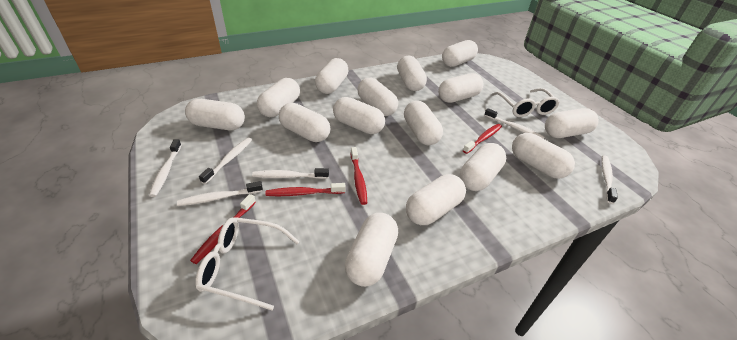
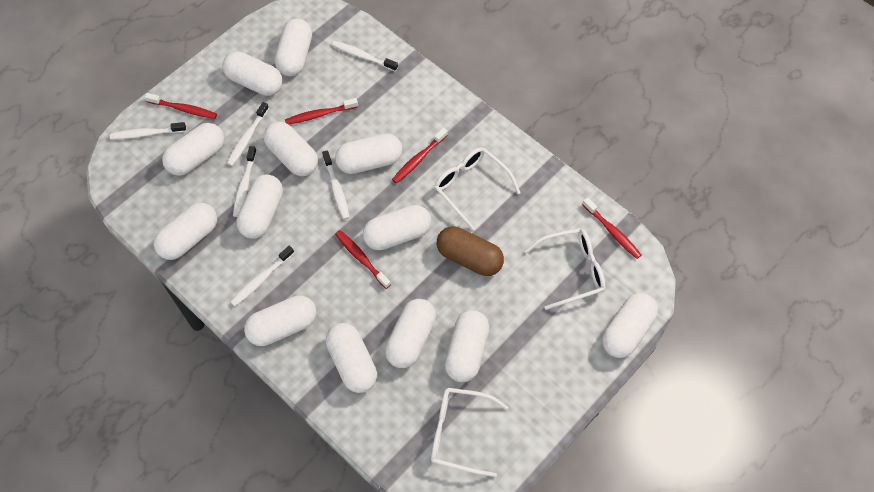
brown capsule: none = 0 -> [437,226,504,276] = 1
red toothbrush: [190,194,256,264] [265,183,346,196] [351,147,367,205] [463,124,502,154] = 4 -> [145,93,217,119] [285,98,358,125] [335,230,391,289] [392,128,448,183] [582,198,641,259] = 5
white capsule: [185,99,245,130] [257,78,300,117] [279,103,331,142] [315,58,349,94] [333,97,385,134] [345,213,398,287] [357,78,398,116] [397,56,427,91] [404,101,443,145] [406,174,466,225] [438,73,483,103] [442,40,478,67] [460,143,506,191] [512,133,575,179] [545,108,599,138] = 15 -> [153,202,217,260] [162,123,225,176] [222,51,283,96] [236,174,283,239] [244,295,316,346] [264,122,318,176] [275,18,312,76] [326,323,377,393] [335,133,402,174] [363,205,431,250] [385,299,436,368] [445,310,489,382] [602,293,658,358] = 13
white glasses: [195,217,300,310] [492,88,560,117] = 2 -> [431,388,509,477] [434,147,521,230] [525,228,605,310] = 3

